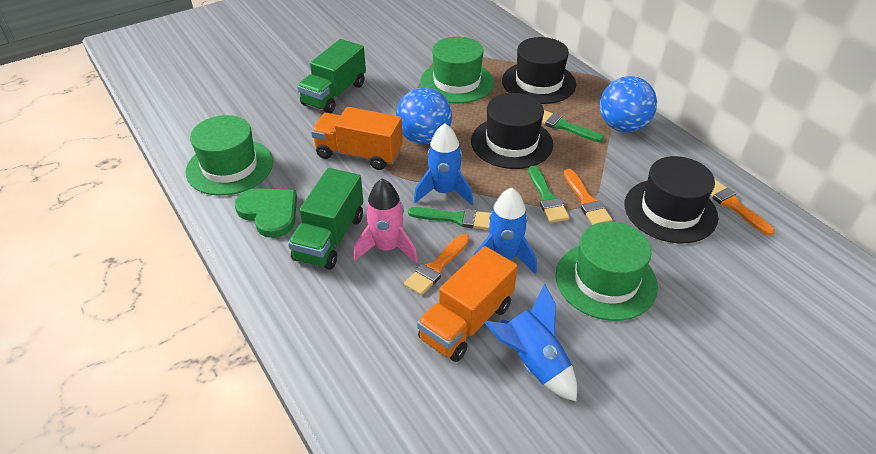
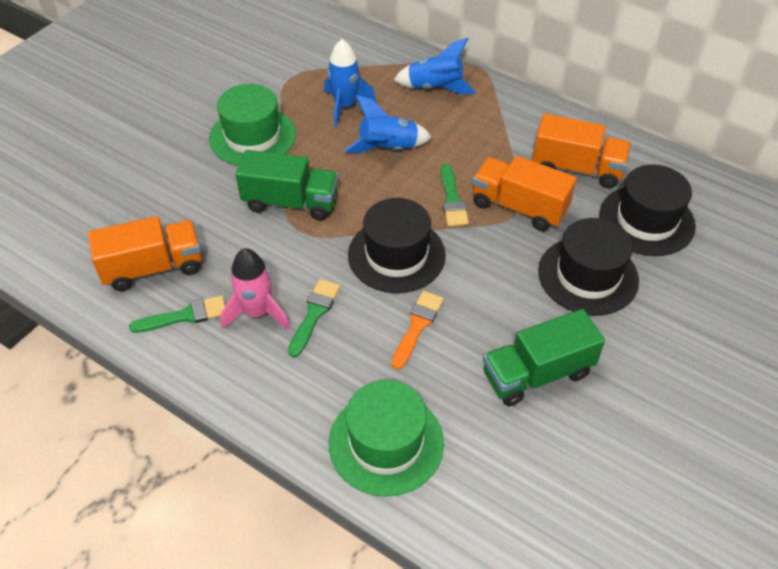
blue ball: [396,87,452,145] [600,76,657,132] = 2 -> none = 0
green hat: [186,115,273,196] [420,37,494,103] [556,222,658,321] = 3 -> [209,84,296,166] [329,380,444,497] = 2
green heart: [235,188,297,238] = 1 -> none = 0
orange brush: [404,234,469,295] [564,169,612,225] [710,179,775,236] = 3 -> [392,291,444,370] = 1
orange truck: [311,107,403,170] [417,246,518,362] = 2 -> [88,216,202,291] [472,156,577,231] [532,114,631,188] = 3

